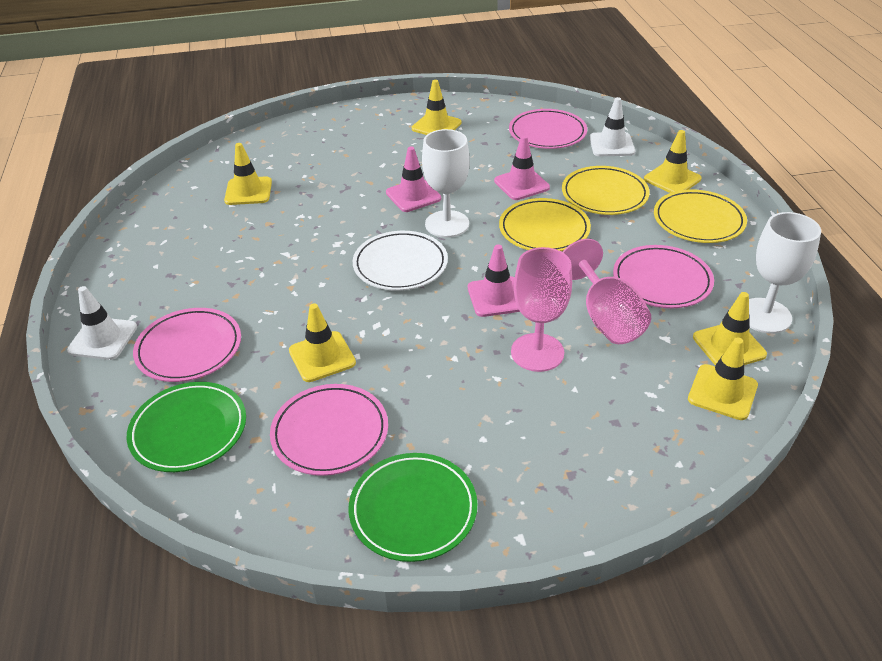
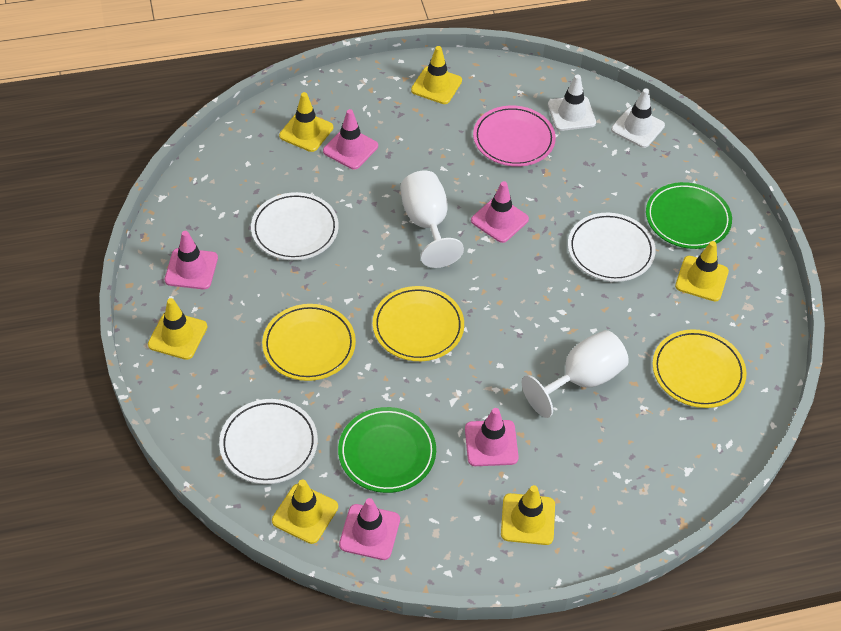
pink goblet: [511,247,572,372] [563,239,651,344] = 2 -> none = 0
pink plate: [133,308,241,382] [270,384,388,476] [509,109,587,149] [613,245,714,308] = 4 -> [473,106,556,167] = 1
pink traffic cone: [386,146,441,212] [468,244,520,317] [494,135,550,200] = 3 -> [165,231,218,289] [323,109,378,170] [339,498,400,560] [465,408,519,466] [471,181,529,243] = 5
white plate: [353,231,448,291] = 1 -> [219,399,318,484] [251,192,339,260] [568,213,656,282] = 3

